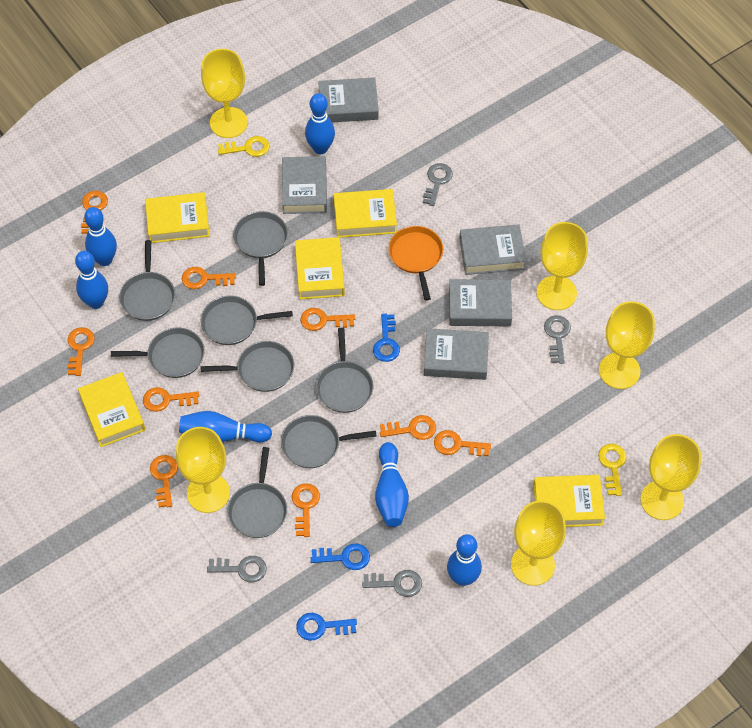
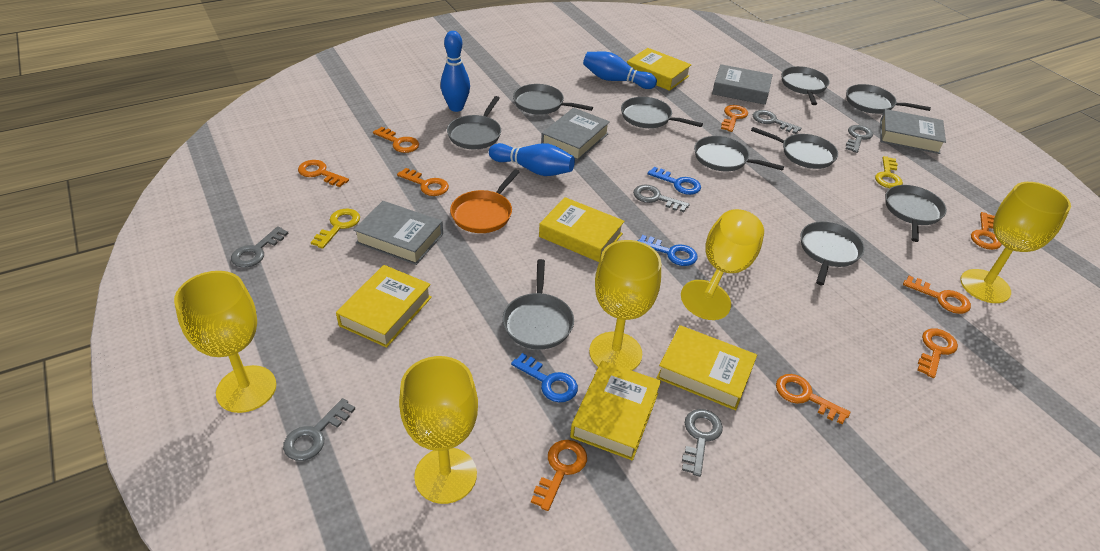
blue bowling pin: [75,251,108,309] [84,207,117,266] [179,411,272,442] [305,93,335,154] [375,442,409,527] [447,534,482,586] = 6 -> [441,31,470,112] [489,143,575,176] [583,52,657,89] = 3
grey book: [282,156,327,214] [318,77,379,122] [424,328,489,380] [449,279,512,326] [459,224,526,275] = 5 -> [353,201,443,265] [541,108,610,161] [712,64,773,105] [880,109,946,154] = 4
grey key: [207,556,267,582] [362,570,422,597] [423,163,453,206] [544,315,571,364] = 4 -> [231,226,289,268] [283,398,355,461] [633,185,690,212] [682,409,723,477] [753,110,801,134] [846,125,873,153] = 6
grey pan: [111,328,205,378] [119,240,175,321] [200,341,294,392] [201,296,293,345] [227,447,287,538] [233,211,288,286] [281,415,377,468] [316,328,373,413] = 8 -> [447,96,501,149] [503,259,574,350] [513,84,593,115] [621,97,703,128] [694,136,784,171] [751,127,838,169] [781,66,830,105] [800,222,865,285] [846,84,931,114] [886,185,947,242] = 10
yellow goblet: [176,427,230,513] [201,49,248,138] [511,501,566,586] [537,222,588,310] [599,301,655,389] [641,434,701,520] = 6 -> [174,271,276,413] [399,356,478,504] [589,240,661,371] [681,209,764,320] [960,182,1071,303] = 5

